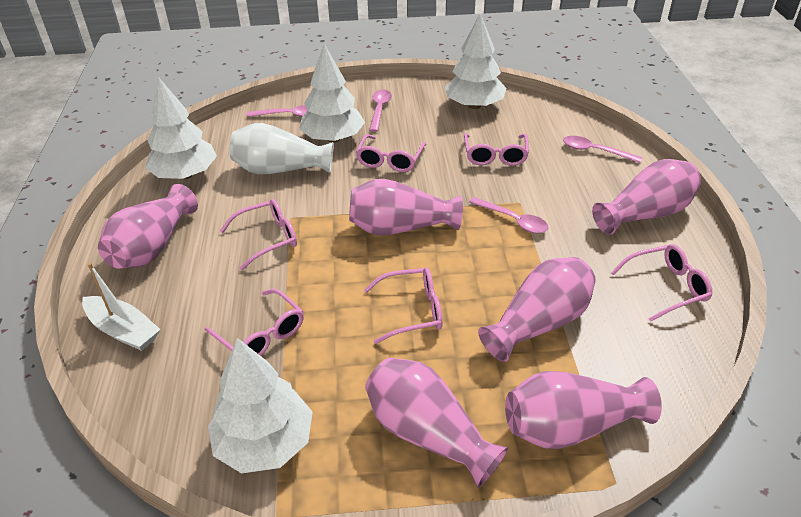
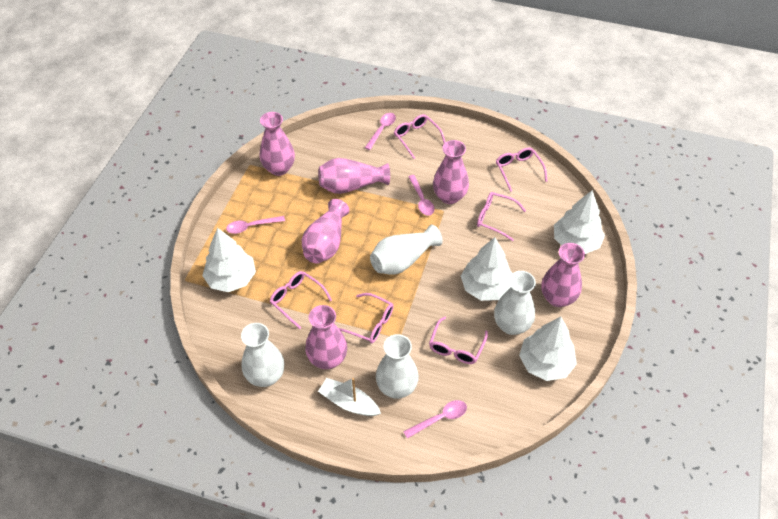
white vase: [230,123,334,174] = 1 -> [241,323,285,387] [370,224,443,275] [376,334,419,399] [494,271,536,335] = 4

